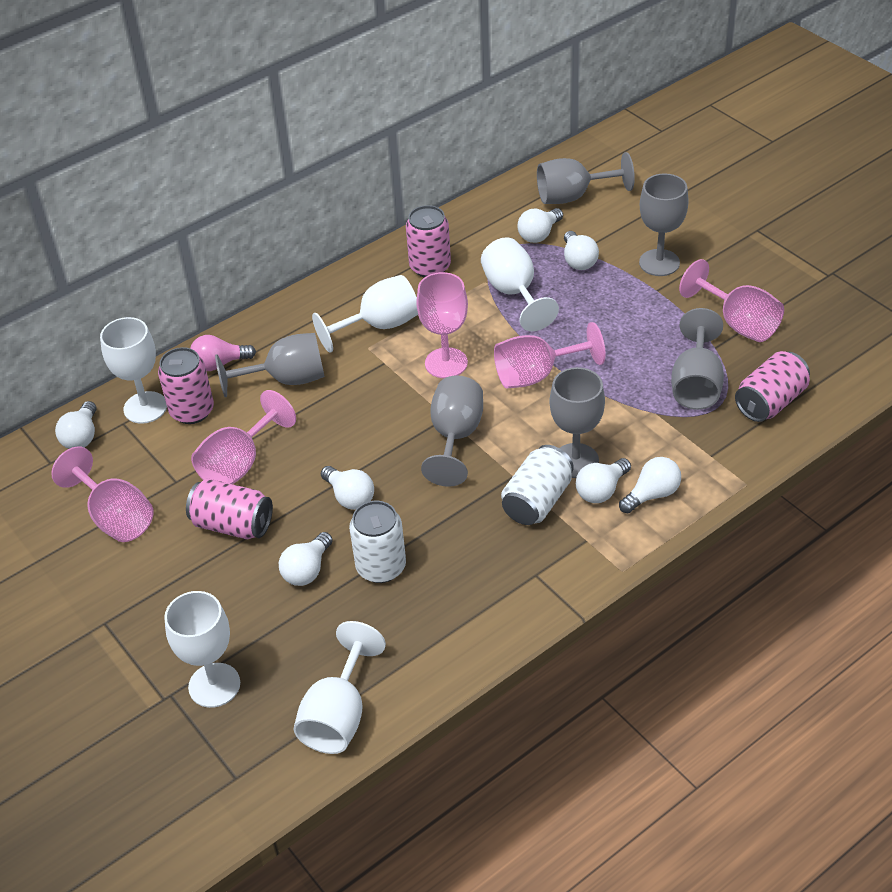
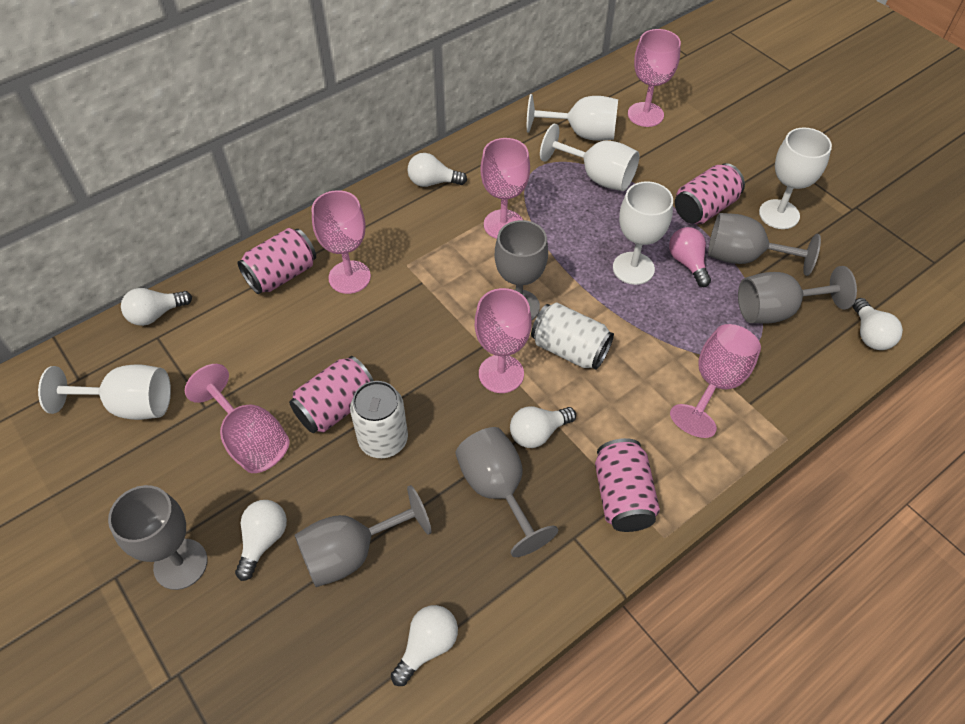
pink goblet: [51,447,154,542] [191,390,296,484] [416,272,468,378] [494,322,606,388] [679,259,784,342] = 5 -> [185,364,289,473] [312,190,371,294] [475,288,532,393] [480,138,530,239] [628,29,681,127] [670,324,761,438] = 6
white light bulb: [55,401,96,449] [279,532,333,586] [321,466,374,510] [517,208,563,243] [564,231,599,270] [576,458,631,503] [619,457,681,513] = 7 -> [121,288,192,326] [235,500,287,581] [391,605,458,686] [407,153,467,187] [510,406,576,448] [852,298,903,350] = 6

